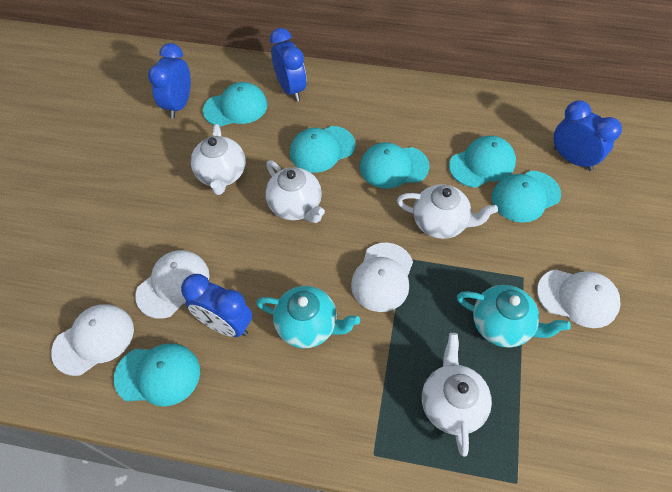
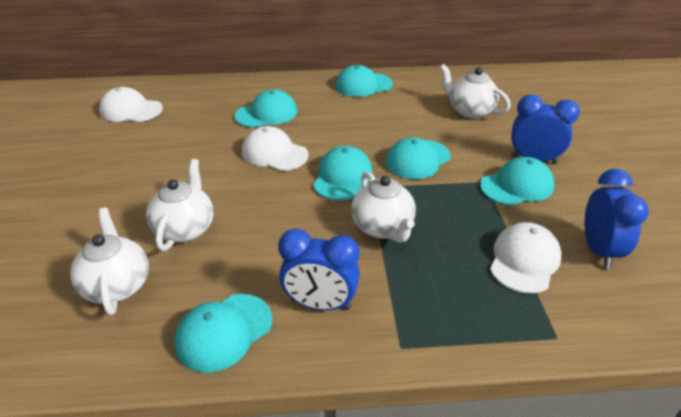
blue clock: [148,43,191,119] [181,274,252,337] [270,28,307,102] [554,100,622,171] = 4 -> [278,229,360,311] [511,95,580,164] [584,169,649,269] = 3
turquoise teapot: [256,286,360,348] [457,285,571,348] = 2 -> none = 0
white cap: [51,304,134,376] [135,250,209,319] [351,242,413,312] [537,269,621,328] = 4 -> [99,87,163,122] [242,126,309,171] [490,222,561,294] = 3

